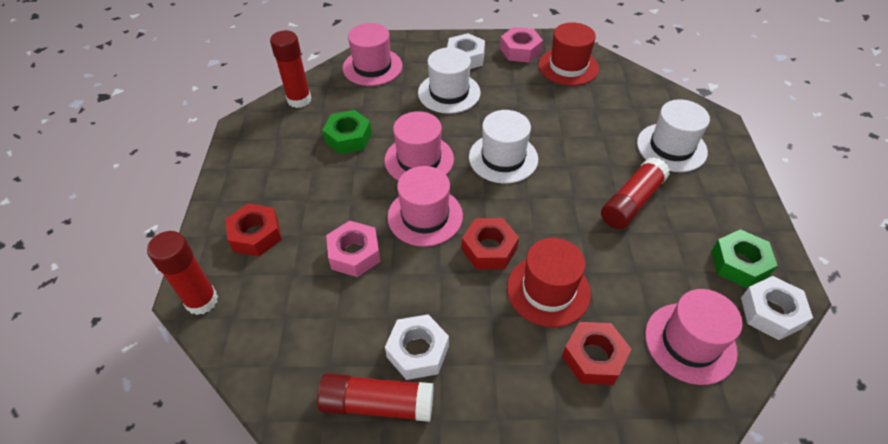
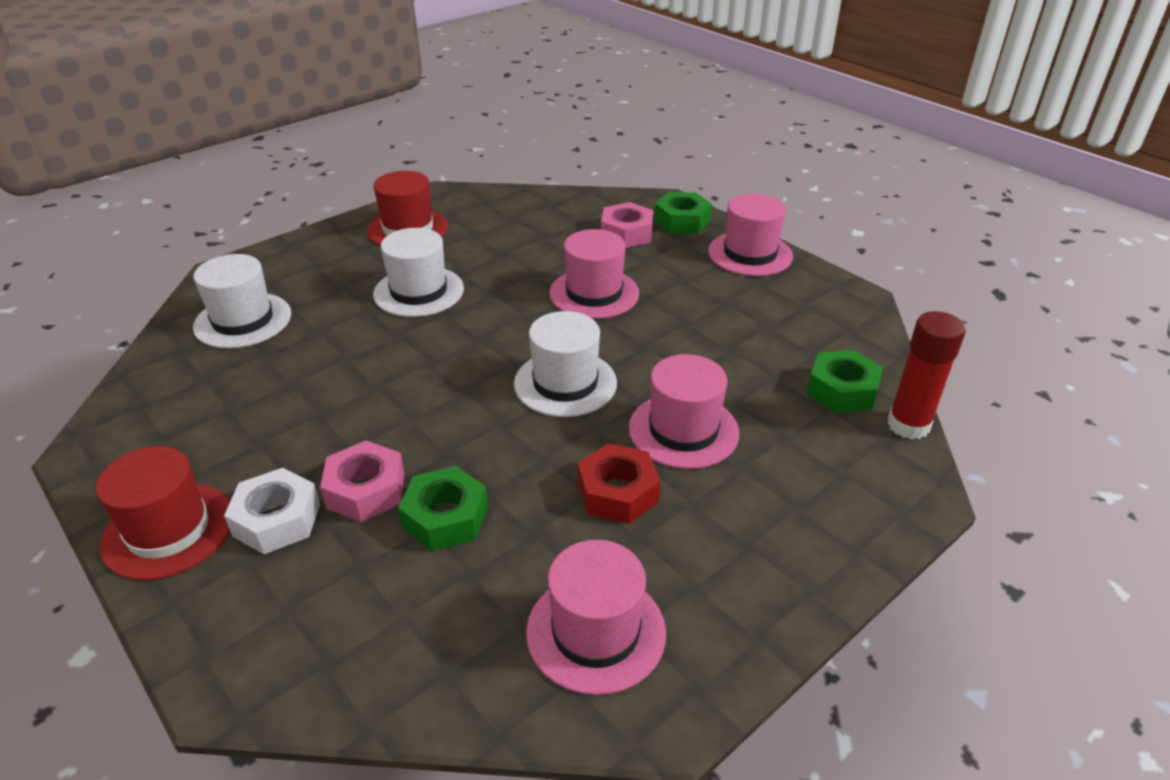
green nut: [322,110,372,154] [711,229,778,288] = 2 -> [398,466,488,551] [654,192,712,234] [807,350,883,413] = 3
red glue stick: [147,231,218,315] [270,30,311,108] [317,373,434,422] [601,157,670,229] = 4 -> [887,311,966,439] = 1
red nut: [225,203,282,257] [462,218,519,270] [562,322,632,385] = 3 -> [578,443,661,524] = 1
white nut: [385,315,449,380] [447,33,485,69] [741,276,813,340] = 3 -> [224,468,320,554] = 1

